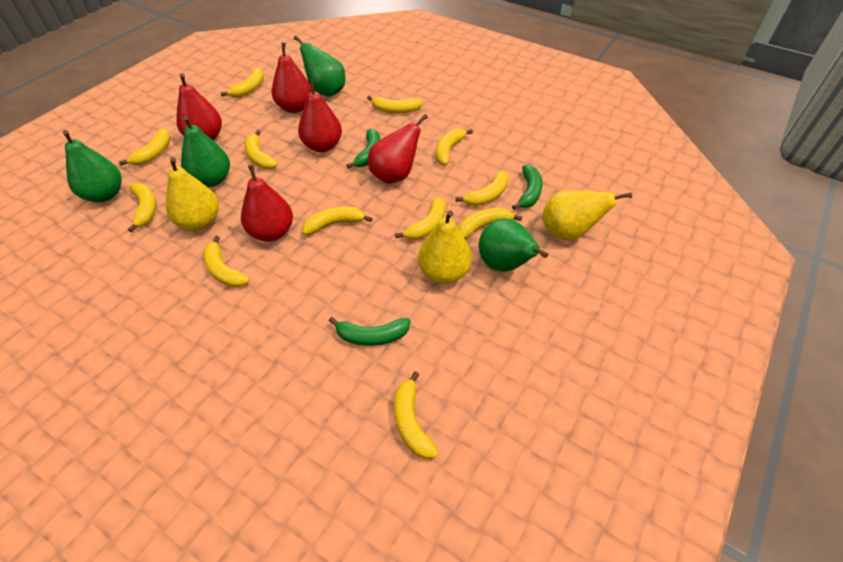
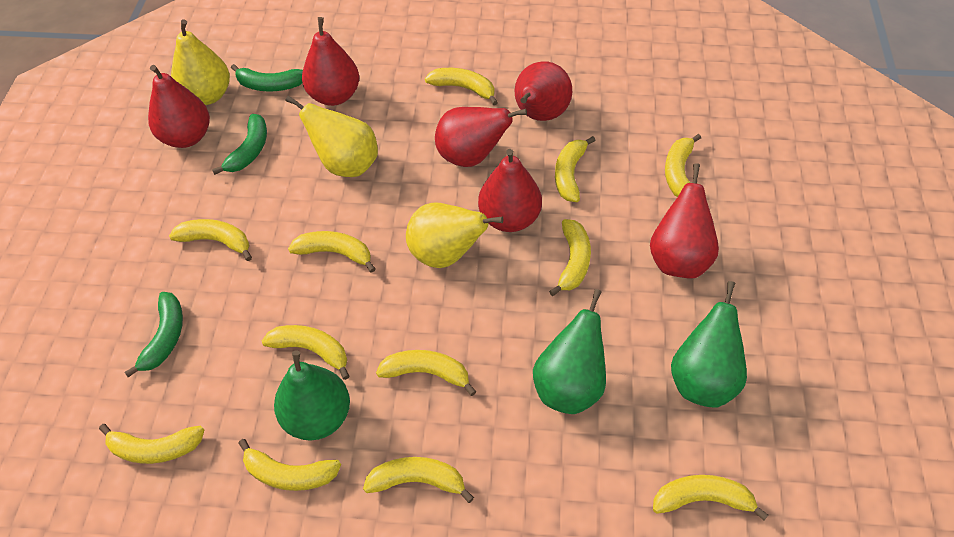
green pear: [62,130,122,202] [181,116,230,187] [294,35,345,97] [479,219,548,272] = 4 -> [274,350,350,441] [533,289,606,414] [671,281,747,408] = 3
red pear: [176,74,222,140] [241,165,293,242] [272,42,312,113] [298,79,342,152] [368,114,428,184] = 5 -> [148,65,210,148] [302,17,359,106] [435,107,527,167] [478,149,542,232] [515,61,572,121] [650,163,719,279] = 6

